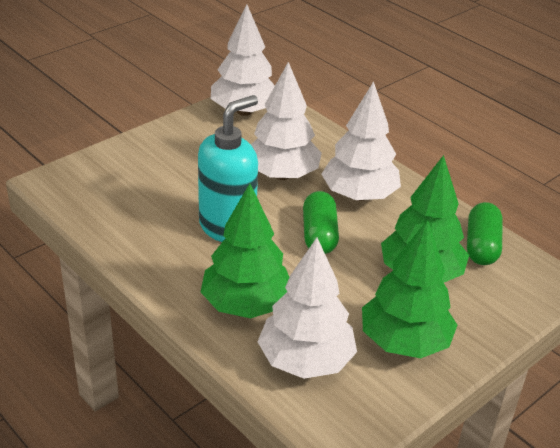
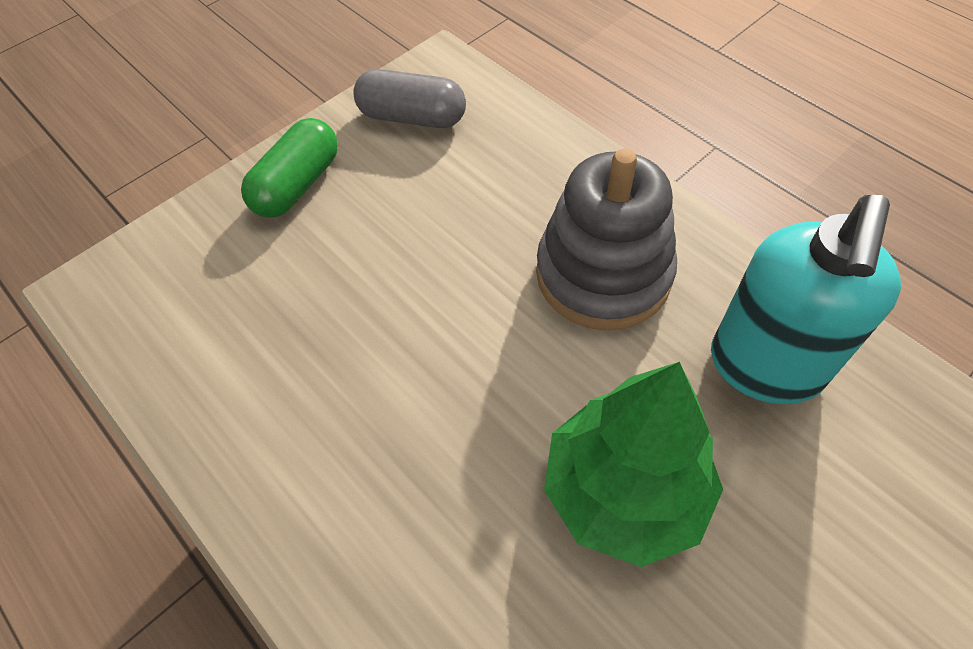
green capsule: [303,191,339,254] [467,202,503,265] = 2 -> [241,118,338,218] = 1
green tree: [201,183,289,318] [362,220,457,358] [381,155,469,283] = 3 -> [544,362,723,567] = 1
grey capsule: none = 0 -> [353,69,466,128] = 1
grey stacking toy: none = 0 -> [536,148,677,330] = 1
white tree: [211,4,275,116] [251,62,322,180] [257,238,357,379] [322,81,401,201] = 4 -> none = 0

